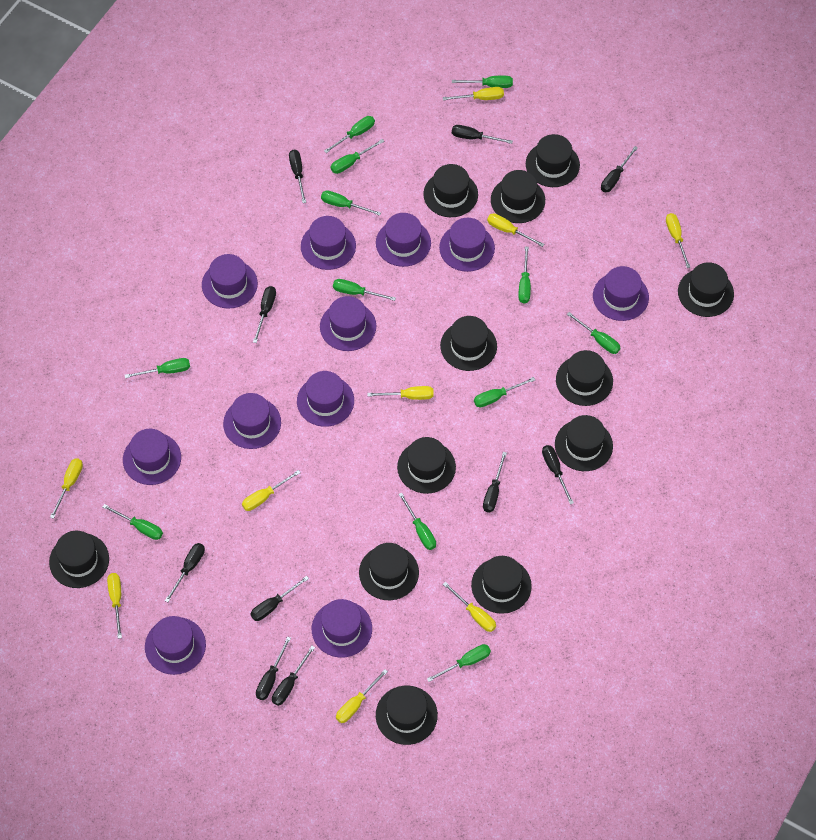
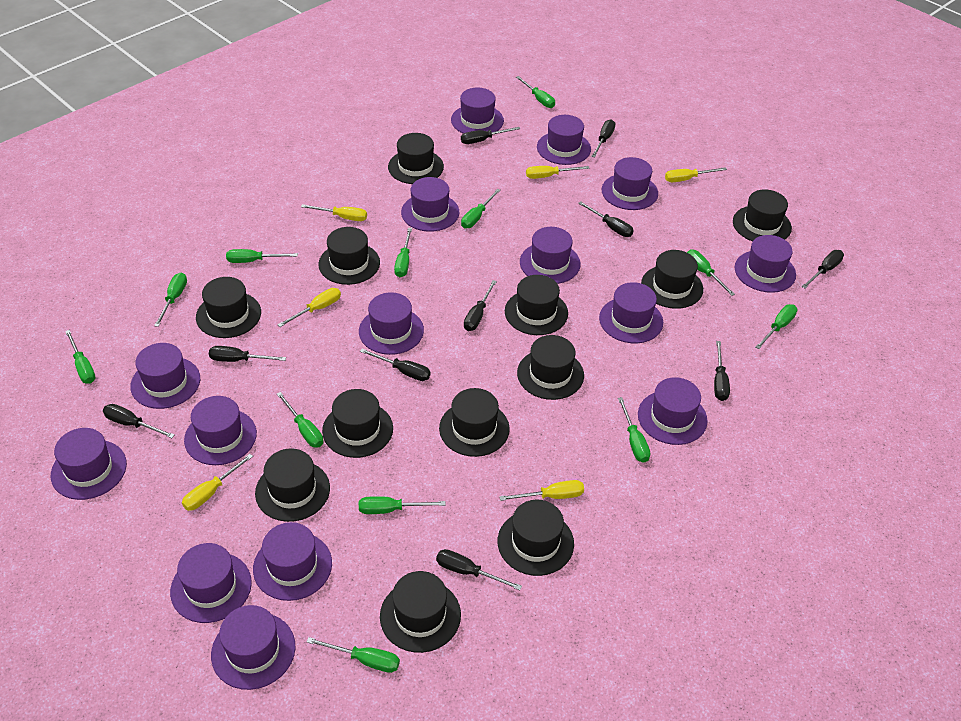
purple hat: [123,429,181,485] [145,616,206,675] [202,254,258,309] [223,393,281,449] [297,371,354,427] [301,216,356,270] [312,599,372,658] [320,296,376,351] [376,213,431,267] [439,218,495,272] [593,266,649,321] = 11 -> [51,428,127,500] [130,343,200,409] [170,543,252,623] [184,396,257,465] [211,605,296,690] [253,522,332,601] [359,292,424,355] [401,177,459,232] [451,88,504,134] [520,227,581,284] [537,115,591,165] [599,282,663,343] [602,157,658,210] [638,377,708,445] [735,235,796,293] = 15
yellow screwdriver: [50,458,83,519] [107,573,122,639] [242,470,301,511] [336,669,388,723] [367,386,434,400] [443,87,504,100] [443,582,496,632] [487,213,544,247] [666,213,690,268] = 9 -> [182,454,253,511] [277,288,341,327] [301,204,367,221] [499,480,584,501] [526,166,590,179] [665,167,727,182] = 6

